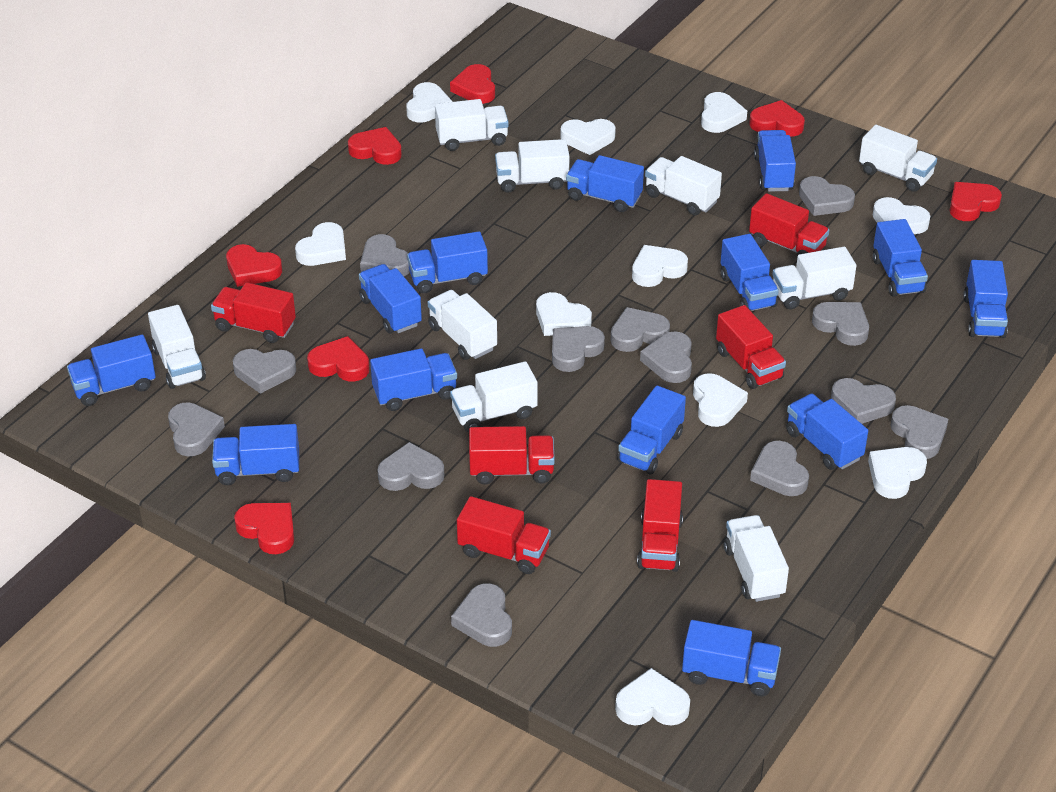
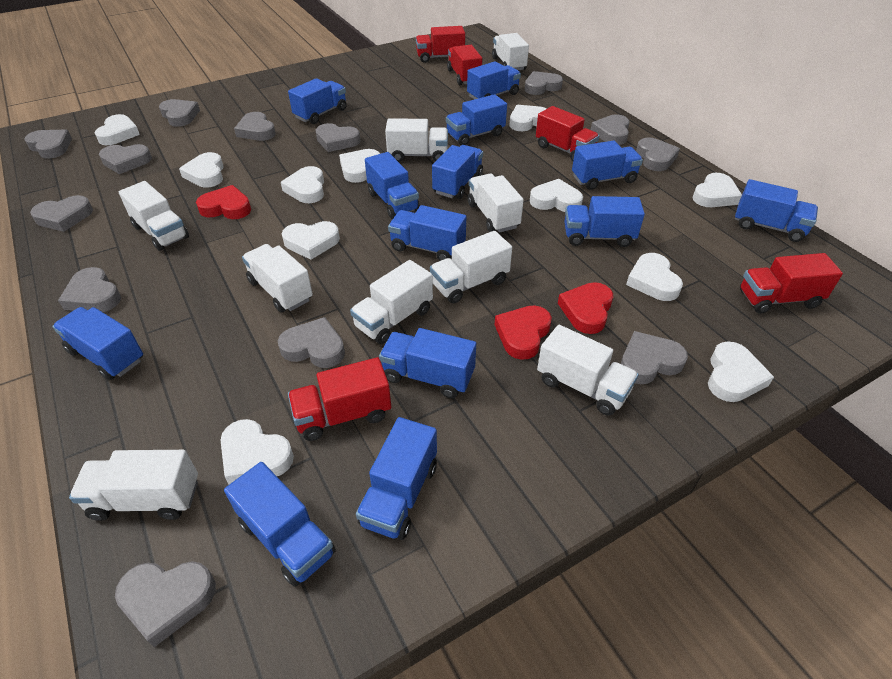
red heart: [226,244,282,287] [234,503,294,554] [307,336,370,381] [348,127,402,165] [450,64,495,104] [749,100,805,137] [950,182,1002,221] = 7 -> [196,185,251,219] [495,306,552,360] [558,282,613,334] = 3
red truck: [211,282,296,343] [457,496,551,574] [469,426,555,485] [637,479,683,572] [716,305,786,389] [749,193,829,257] = 6 -> [288,357,391,441] [416,26,465,63] [447,45,482,85] [536,106,599,161] [740,253,843,313] = 5
white heart: [295,222,346,266] [406,82,453,122] [536,292,592,336] [560,119,616,155] [615,668,690,726] [632,245,688,287] [693,373,748,427] [701,92,747,133] [868,447,927,499] [873,197,930,234] = 10 -> [95,114,140,145] [179,152,224,187] [220,419,294,484] [281,166,324,203] [282,221,340,260] [339,149,380,183] [510,105,547,131] [530,179,583,212] [626,253,683,301] [692,173,742,207] [708,341,774,402] = 11

